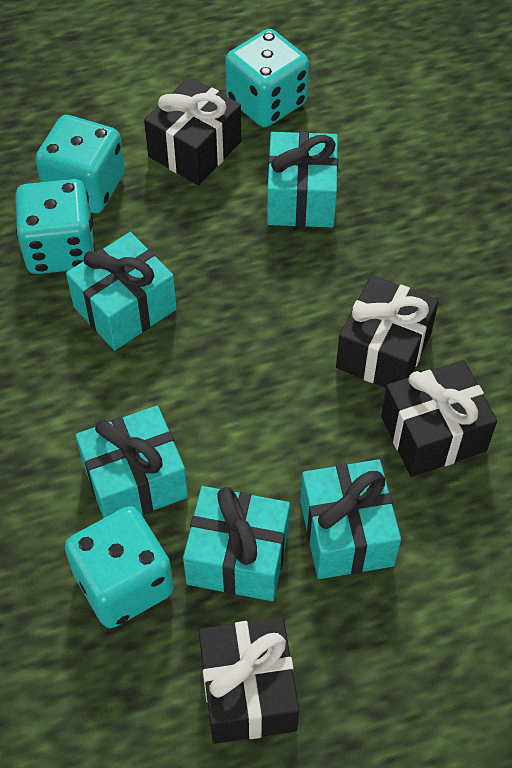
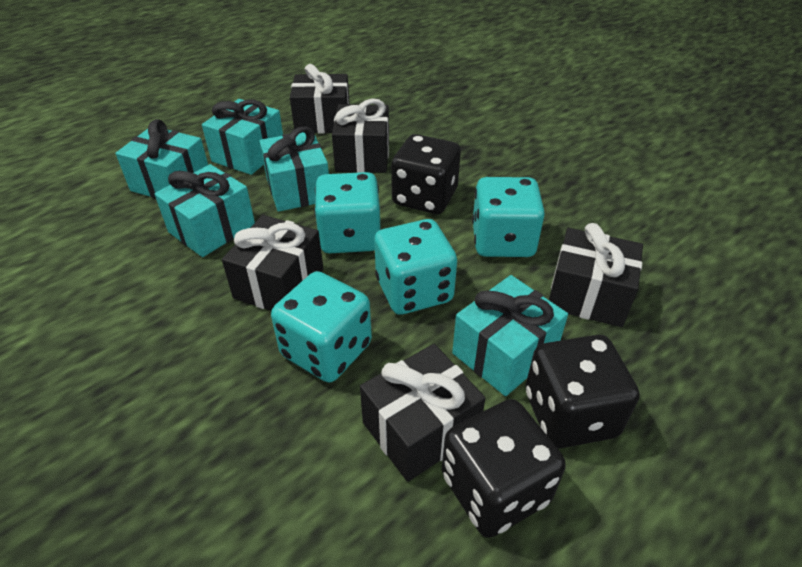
black dice: none = 0 -> [391,134,461,214] [441,399,566,538] [525,335,639,449] = 3
black gift: [144,77,241,185] [199,617,299,744] [336,275,439,388] [381,360,497,477] = 4 -> [222,215,323,311] [290,64,350,134] [332,99,389,173] [360,344,486,482] [549,223,643,327] = 5

